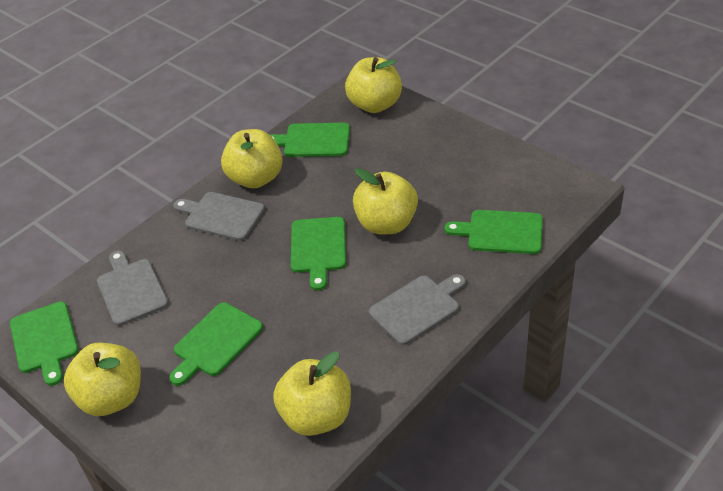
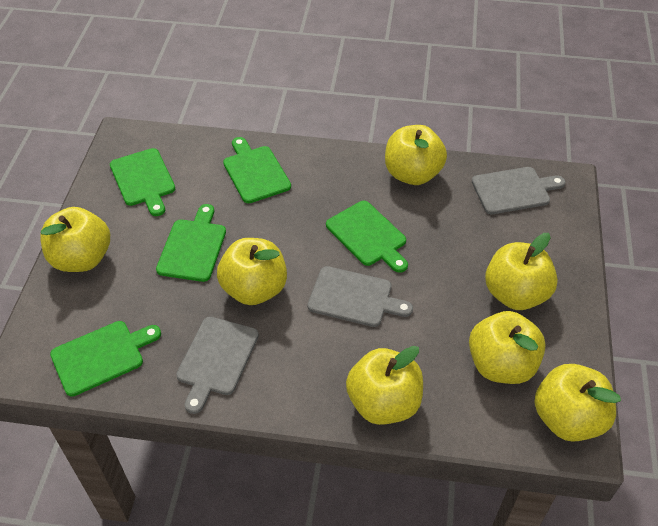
yellow apple: [64,343,141,416] [221,129,283,188] [273,351,351,436] [345,57,402,113] [353,168,418,234] = 5 -> [40,207,110,272] [217,238,287,305] [346,346,423,425] [385,125,447,185] [469,311,546,384] [485,233,558,310] [534,364,621,442] = 7

